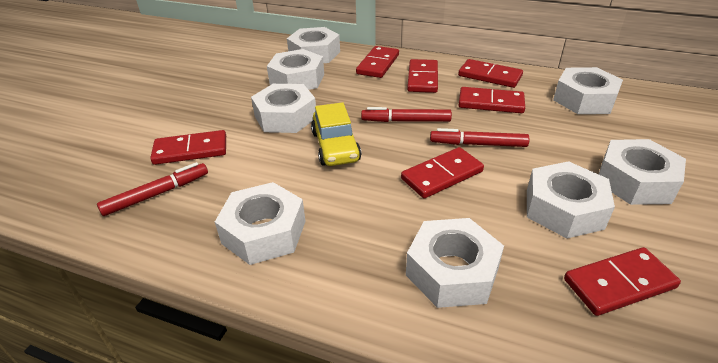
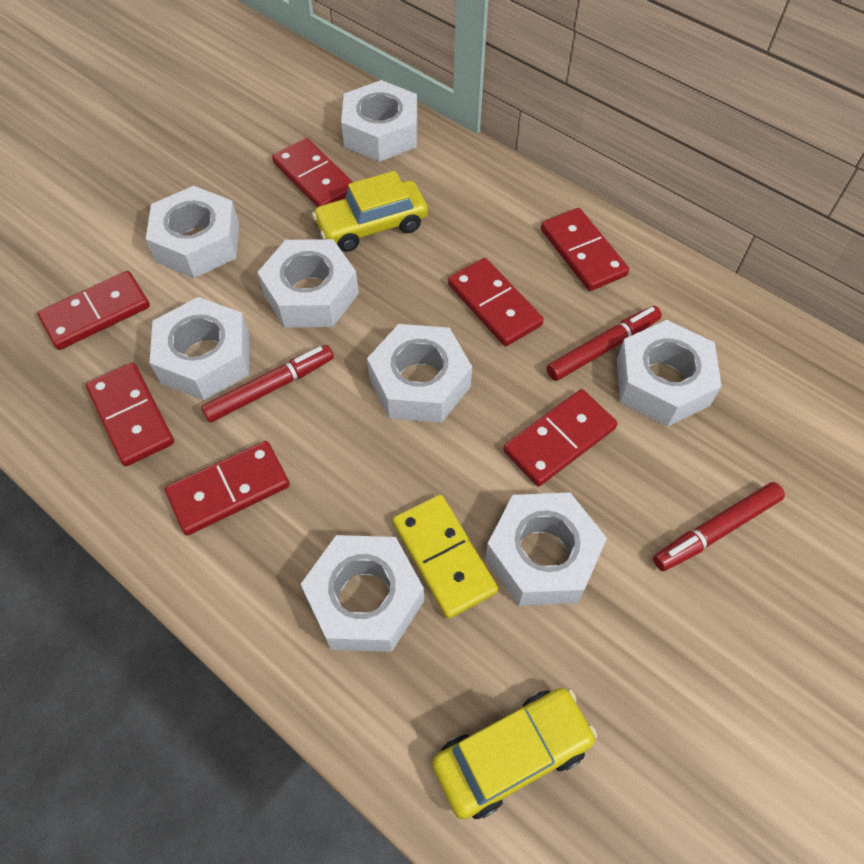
yellow car: [311,102,361,166] = 1 -> [312,171,428,252] [432,688,597,820] = 2
yellow domino: none = 0 -> [393,495,498,619] = 1

